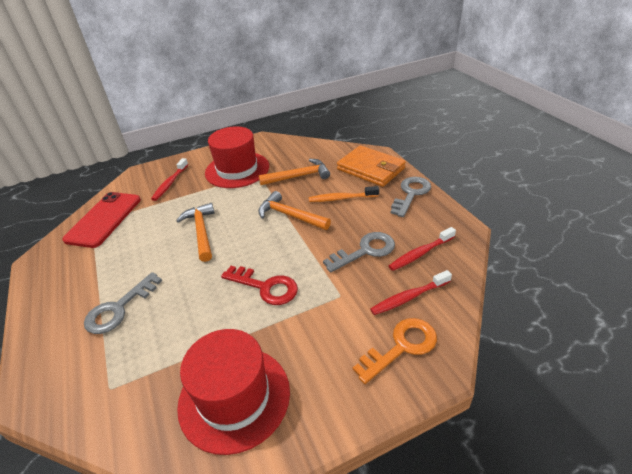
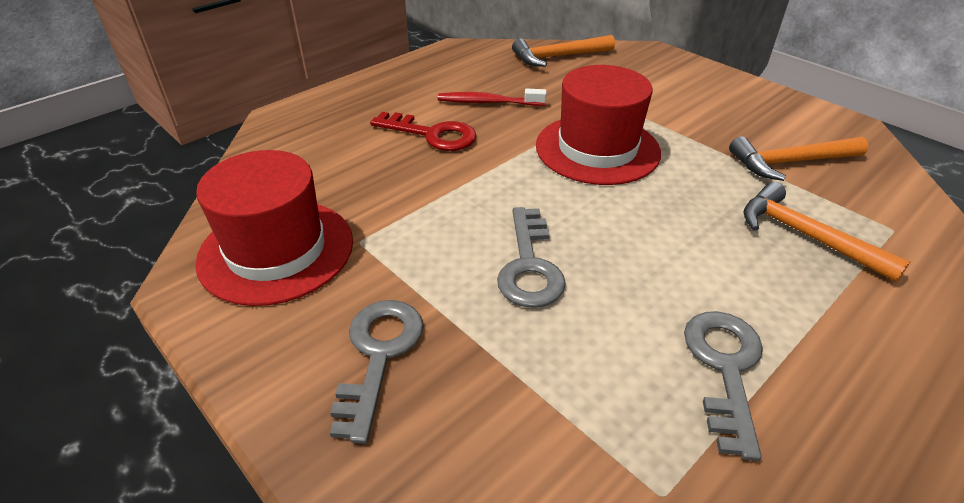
orange key: [353,318,437,384] = 1 -> none = 0
orange toothbrush: [309,186,379,202] = 1 -> none = 0
orange wallet: [337,145,406,187] = 1 -> none = 0
red phone: [62,192,141,248] = 1 -> none = 0
red toothbrush: [151,158,188,201] [370,270,452,315] [389,227,456,271] = 3 -> [438,89,547,106] = 1

